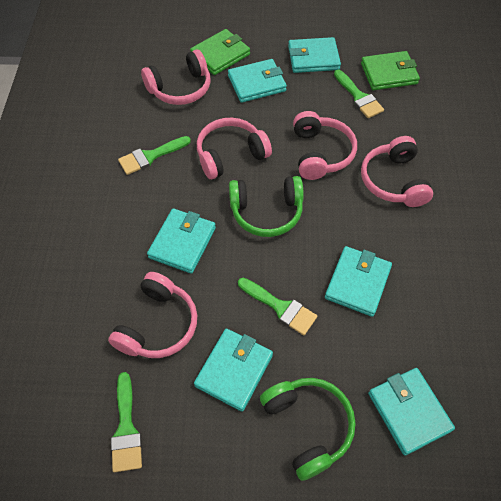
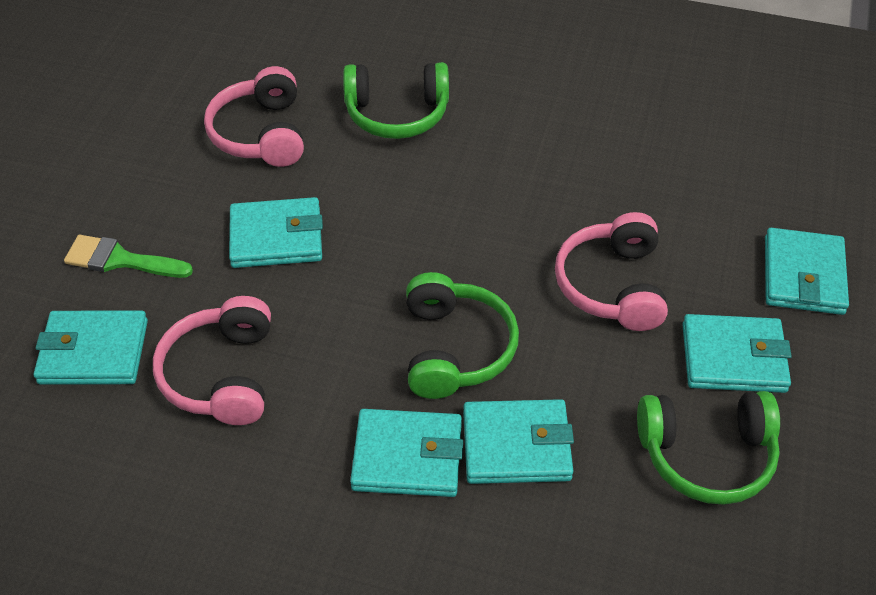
green brush: [111,372,142,472] [118,136,191,175] [238,278,317,335] [334,70,384,118] = 4 -> [64,235,193,278] = 1
green headphones: [229,176,304,237] [260,378,356,481] = 2 -> [343,62,449,139] [406,272,519,399] [637,391,780,505] = 3
green wallet: [190,29,250,75] [361,51,420,90] = 2 -> none = 0
pink headphones: [108,272,197,358] [141,50,211,105] [197,118,272,179] [293,111,357,180] [361,136,433,207] = 5 -> [153,296,271,425] [204,66,304,167] [555,212,668,331] = 3

